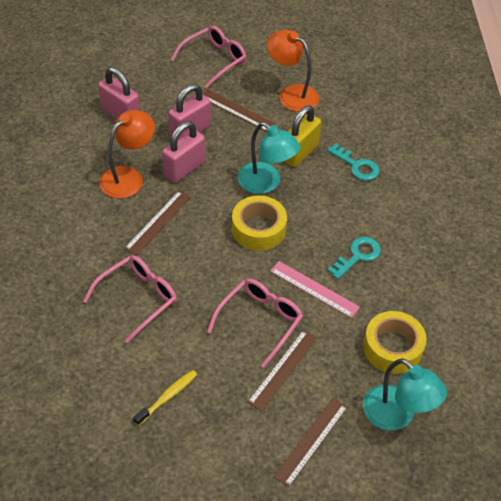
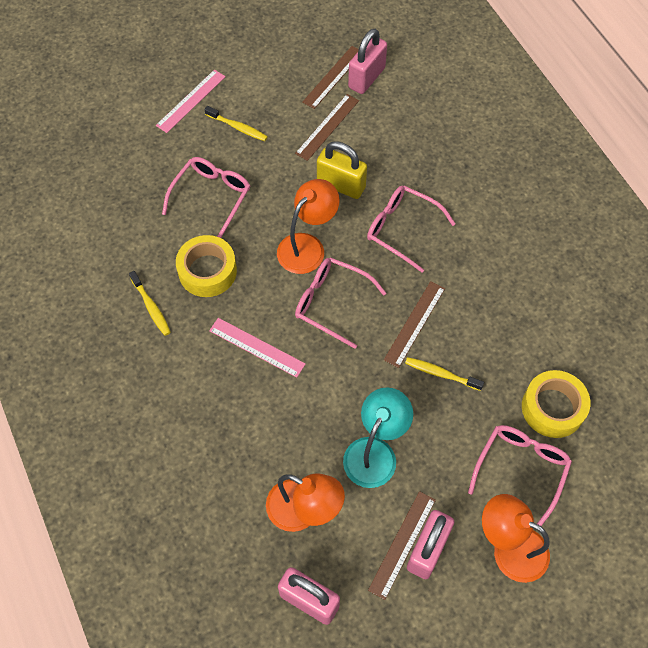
orange lamp: [99,110,155,199] [267,30,319,112] = 2 -> [266,474,345,532] [277,179,340,274] [482,494,550,583] = 3
pink glasses: [83,255,177,343] [171,25,246,89] [207,279,303,368] = 3 -> [162,157,250,238] [295,257,386,349] [367,186,455,273] [468,425,572,526] = 4
pink ruler: [270,261,360,318] = 1 -> [156,70,226,133] [209,318,305,378] = 2
turquoise key: [327,143,379,181] [328,237,381,279] = 2 -> none = 0
turquoise lamp: [237,122,300,194] [363,358,447,431] = 2 -> [343,387,413,488] = 1
yellow toothbrush: [133,370,197,426] = 1 -> [129,271,171,336] [204,106,268,141] [405,357,484,391] = 3

